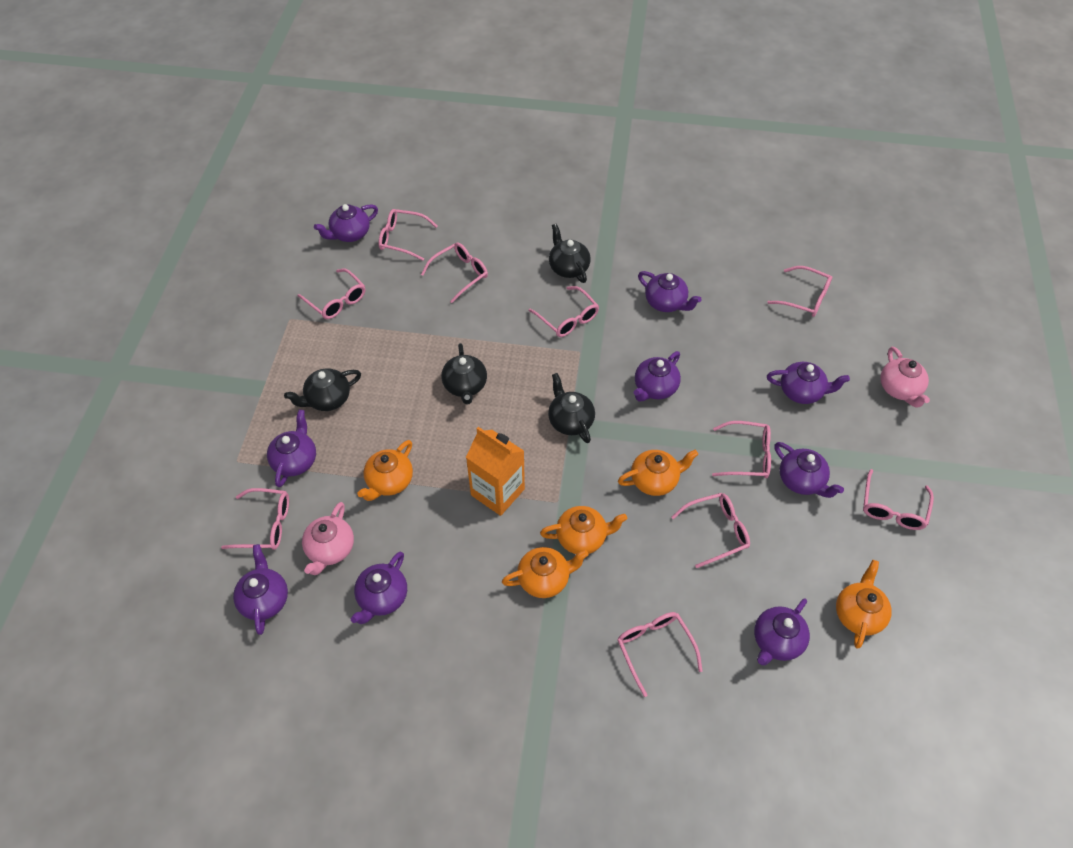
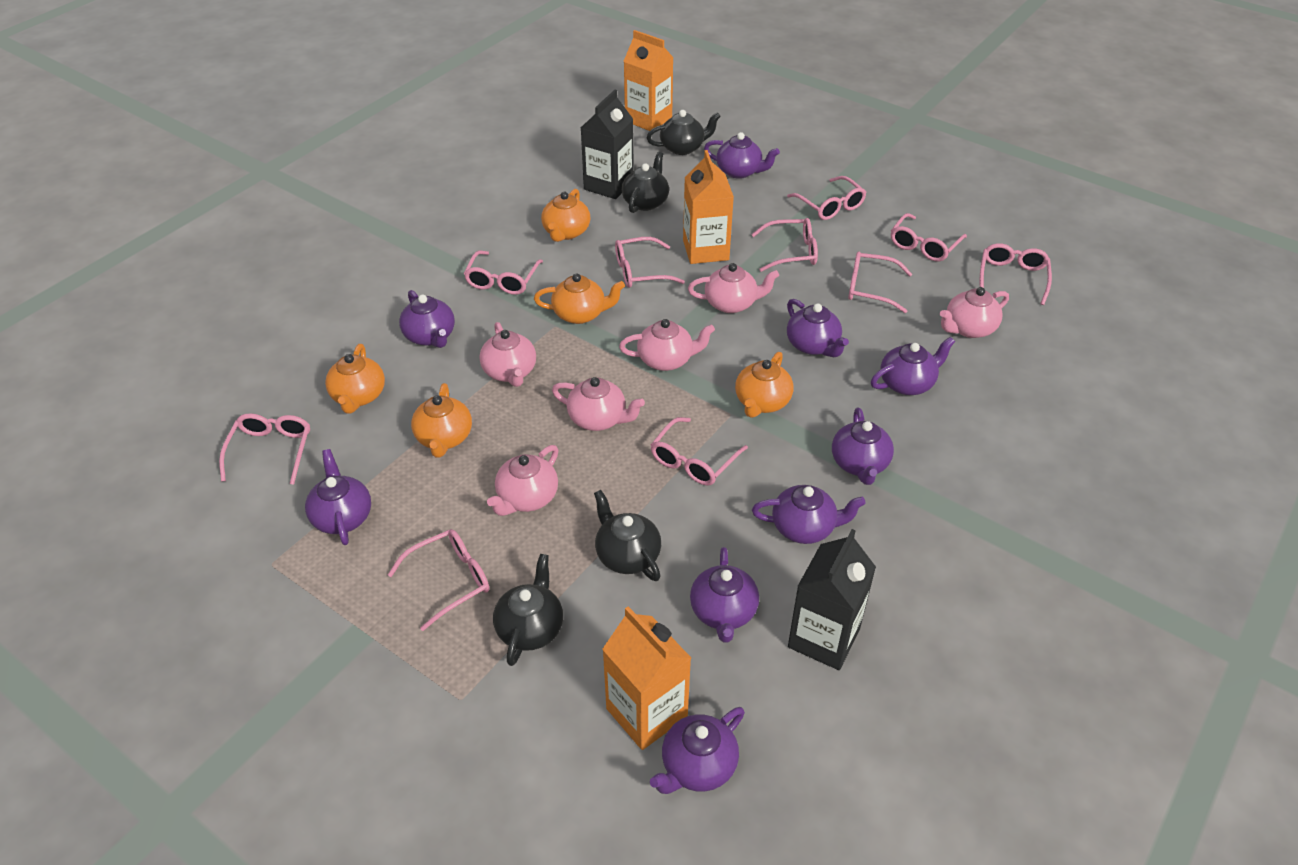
black carton: none = 0 -> [581,90,634,199] [788,529,876,670] = 2
orange carton: [466,427,525,516] = 1 -> [602,606,691,750] [623,30,674,131] [683,150,734,264] = 3
pink teapot: [302,502,354,575] [880,347,930,408] = 2 -> [479,322,536,387] [487,445,559,516] [552,377,645,431] [619,319,715,371] [688,263,779,313] [940,287,1009,338] = 6

